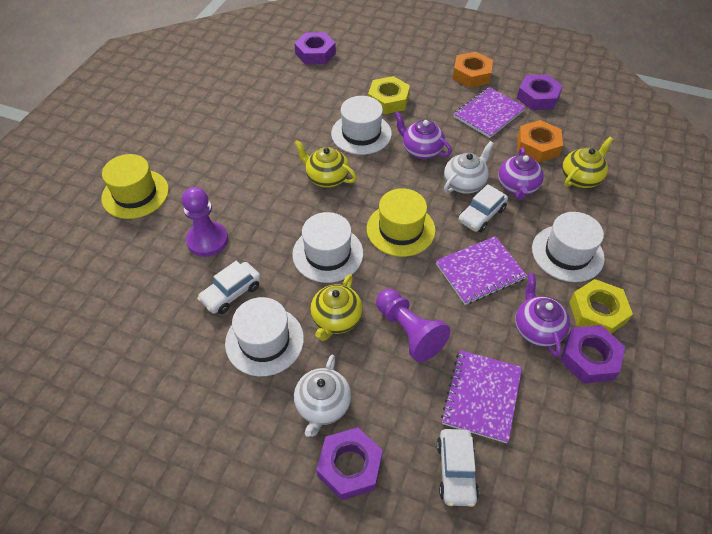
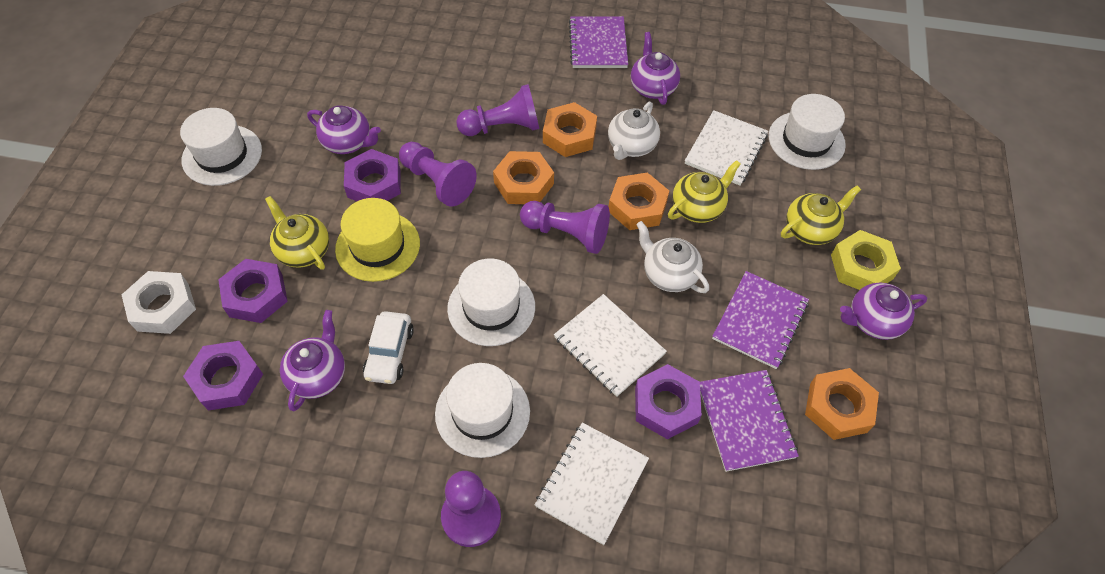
orange nut: [453,52,493,88] [517,120,563,162] = 2 -> [493,151,554,204] [543,102,597,157] [609,172,669,230] [805,368,879,440] = 4
purple pawn: [182,187,228,257] [376,289,450,362] = 2 -> [399,142,477,207] [441,471,501,547] [456,84,539,136] [520,201,610,254] = 4
purple teapot: [394,111,452,159] [498,147,544,200] [515,273,570,357] = 3 -> [280,310,345,411] [307,105,381,154] [631,32,680,105] [840,283,927,340] = 4
white car: [197,261,261,314] [437,429,479,507] [459,184,508,232] = 3 -> [363,311,414,384] = 1
white notebook: none = 0 -> [535,423,649,545] [554,294,667,397] [685,110,768,186] = 3
white nut: none = 0 -> [122,271,196,334] = 1
yellow hat: [101,154,169,219] [367,188,436,257] = 2 -> [335,198,420,282] = 1
yellow nut: [368,76,410,114] [569,279,633,334] = 2 -> [831,230,901,290] = 1

